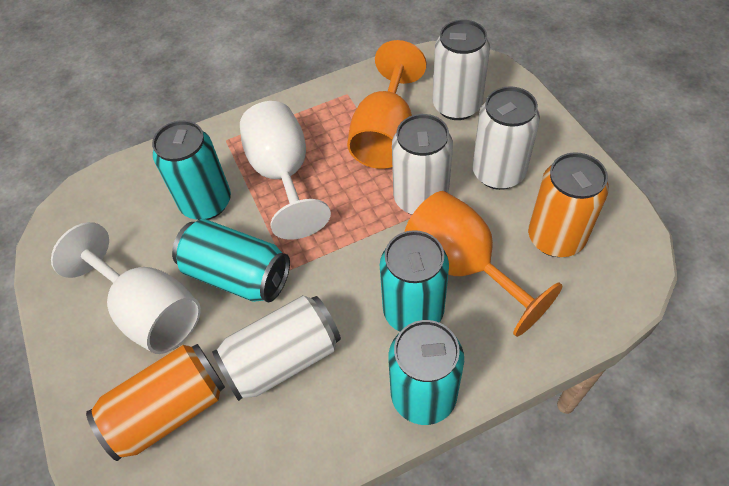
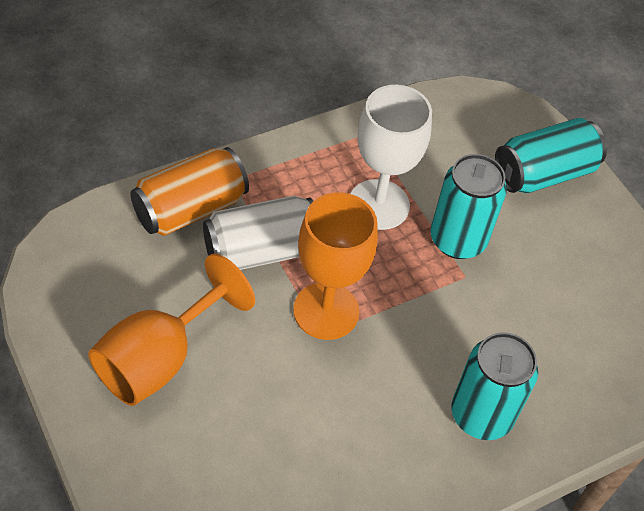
orange can: [86,344,225,461] [528,152,609,257] = 2 -> [130,147,249,236] = 1
turquoise can: [152,120,231,220] [172,219,290,302] [380,230,449,332] [388,320,464,425] = 4 -> [430,154,507,259] [452,332,538,440] [495,118,607,193] = 3
white can: [212,295,341,401] [392,114,453,215] [433,20,490,120] [472,87,540,190] = 4 -> [203,196,313,270] = 1
white goblet: [51,222,201,354] [240,101,331,240] = 2 -> [350,85,432,230] = 1

